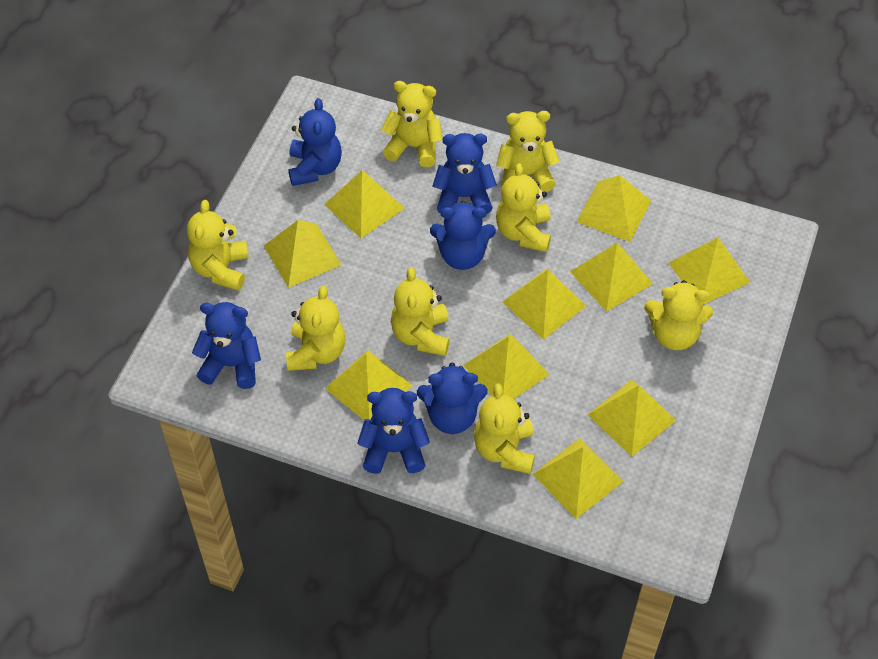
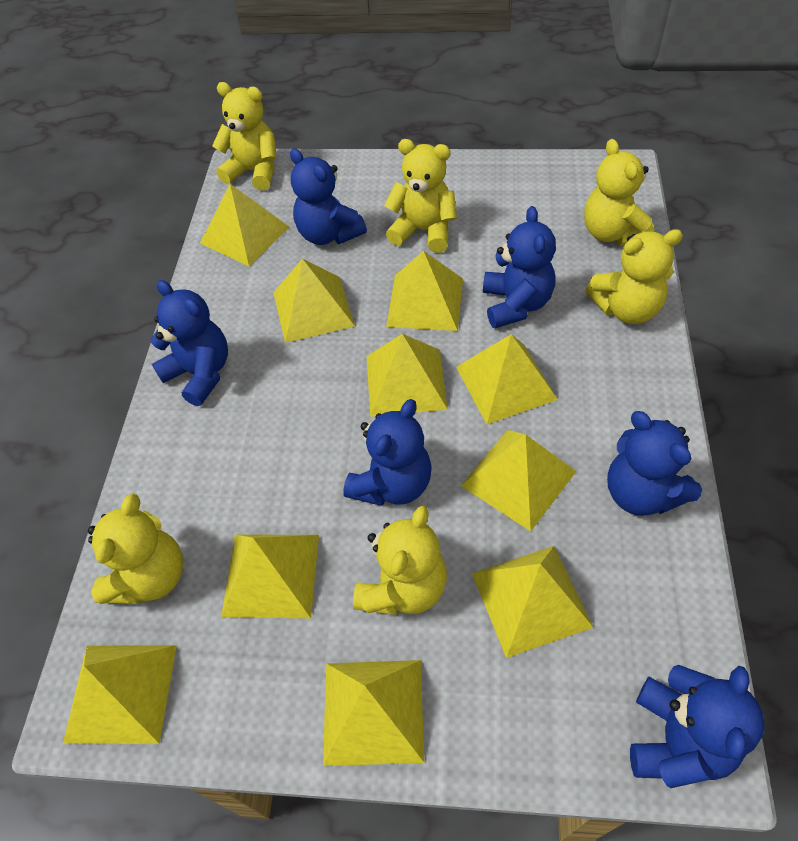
yellow teddy bear: [187,200,249,291] [286,286,345,371] [381,81,443,167] [391,267,450,356] [474,383,535,474] [496,111,560,192] [496,163,551,252] [644,280,713,350] = 8 -> [88,494,183,604] [212,82,276,190] [353,505,447,615] [384,139,457,253] [584,139,655,246] [586,229,683,324] = 6

